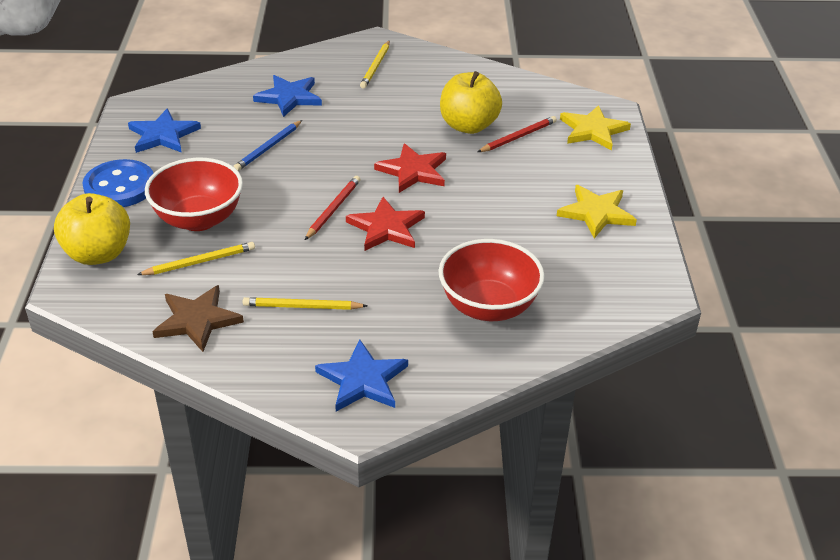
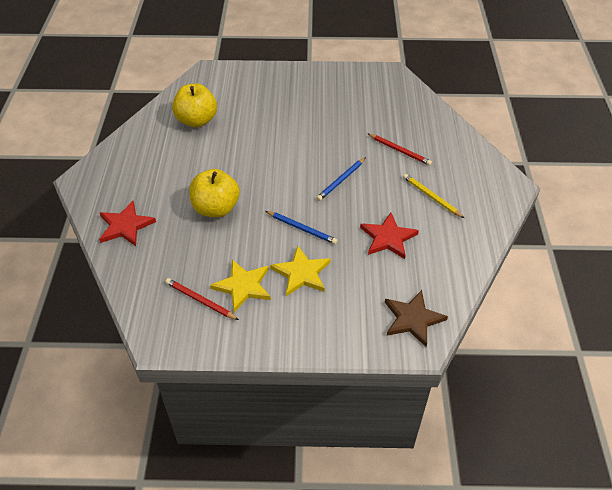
blue button: [82,159,153,207] = 1 -> none = 0
blue pencil: [233,120,302,171] = 1 -> [266,211,338,244] [316,157,366,201] = 2
blue star: [128,109,201,153] [253,75,322,117] [315,340,408,412] = 3 -> none = 0
red bowl: [145,158,243,231] [439,239,545,321] = 2 -> none = 0
yellow pencil: [137,242,255,275] [243,297,367,310] [360,40,390,89] = 3 -> [403,174,464,218] = 1

